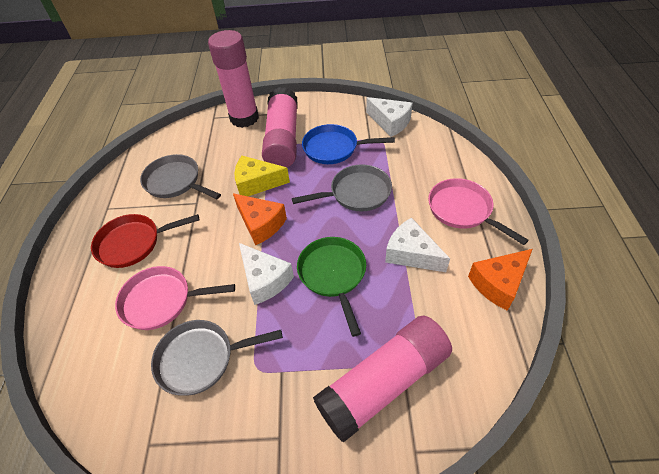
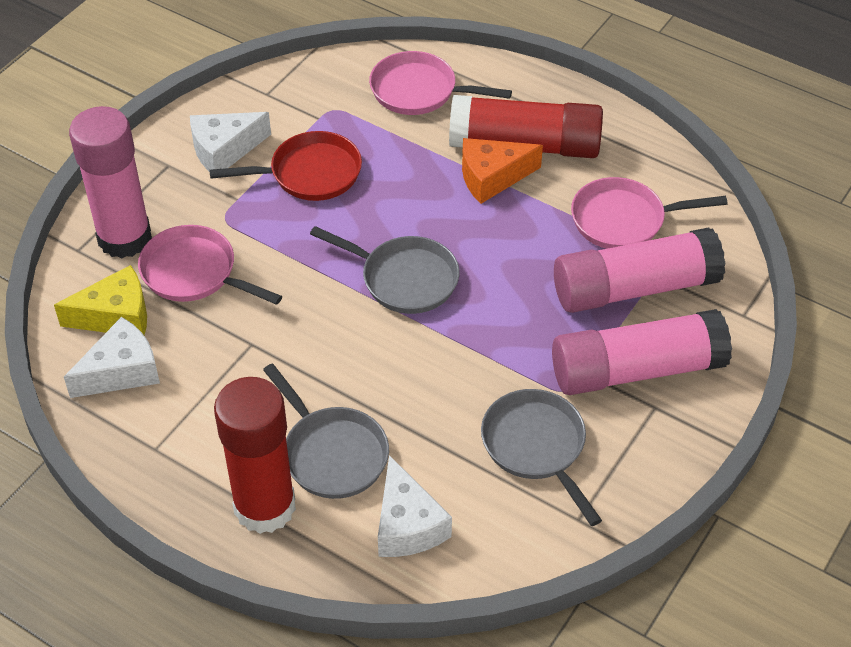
blue pan: [302,124,395,164] = 1 -> none = 0
green pan: [297,237,366,337] = 1 -> none = 0
orange cheese: [233,193,287,245] [468,249,532,311] = 2 -> [462,138,543,204] = 1
pink pan: [115,266,235,330] [428,178,529,245] = 2 -> [138,225,282,305] [369,51,512,115] [571,177,728,249] = 3
red glue stick: none = 0 -> [214,377,296,534] [449,95,603,158] = 2

